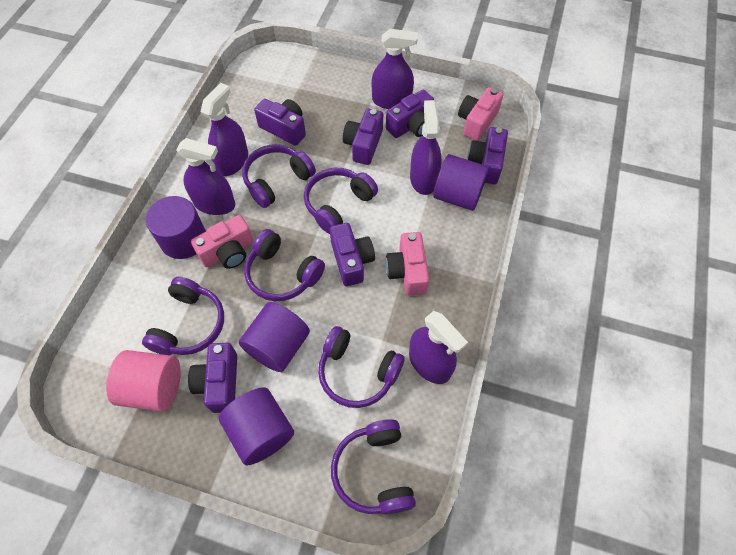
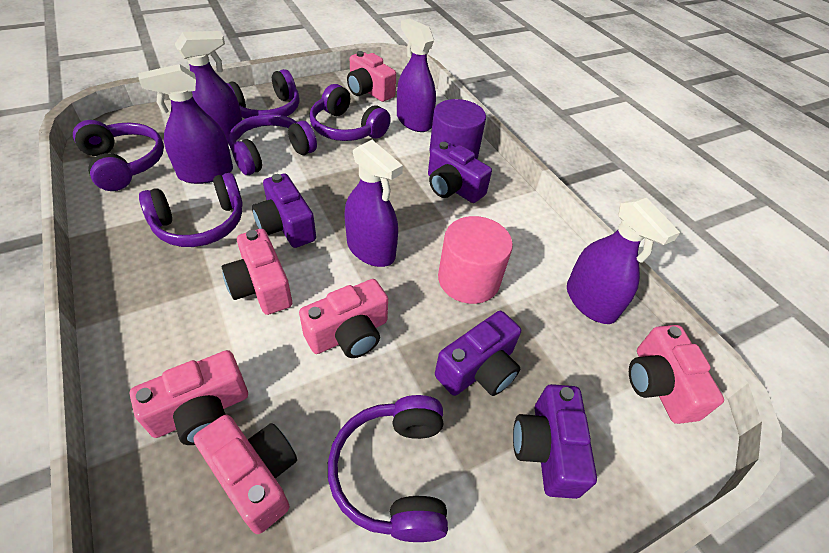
pink camera: [191,215,254,269] [386,232,429,296] [458,87,503,141] = 3 -> [130,350,248,445] [193,415,297,534] [222,229,292,315] [299,279,388,358] [347,51,396,102] [629,325,724,424] = 6
purple camera: [188,343,237,413] [254,99,306,146] [330,223,375,286] [343,109,383,165] [386,90,434,138] [467,127,508,184] = 6 -> [252,173,316,248] [428,141,492,203] [435,311,521,396] [513,384,597,499] = 4
purple cylinder: [146,196,206,259] [219,387,294,465] [239,302,310,372] [433,154,489,211] = 4 -> [429,99,486,159] = 1

